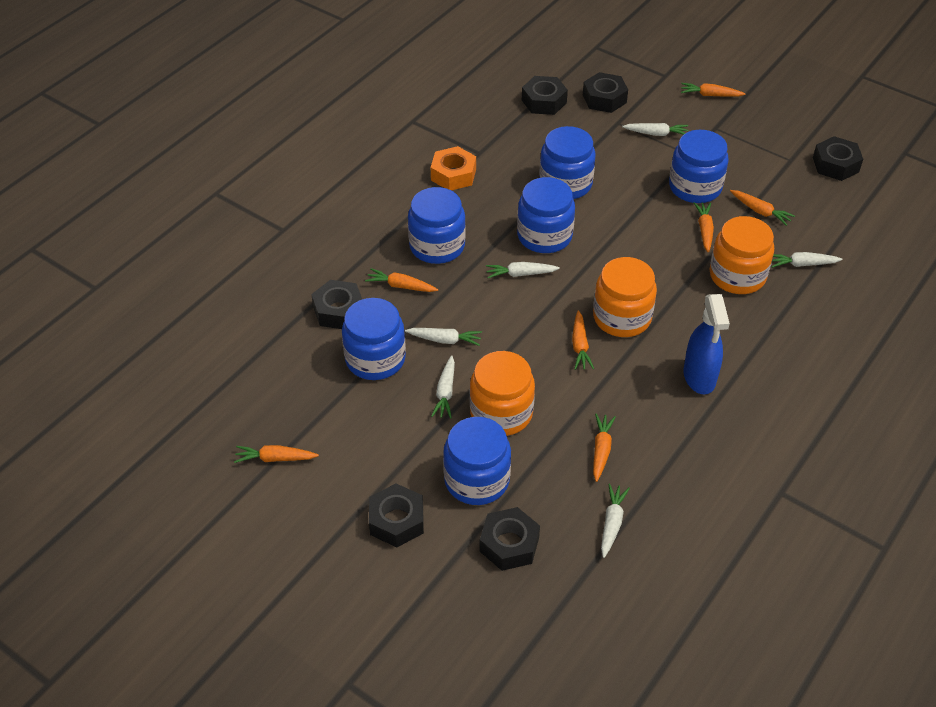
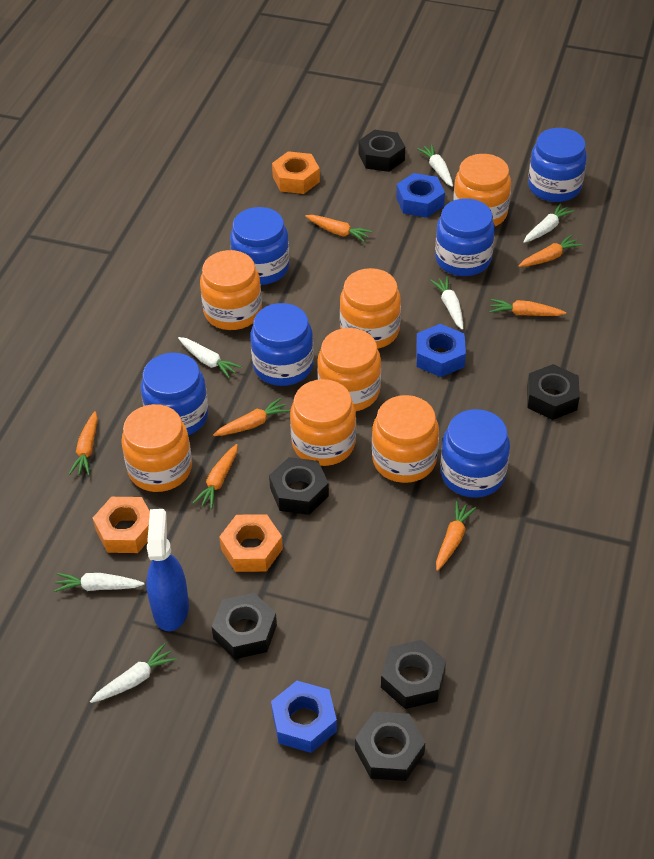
blue nut: none = 0 -> [271,681,337,753] [396,173,445,218] [416,324,466,377] = 3
orange jar: [470,351,535,436] [593,257,657,337] [710,216,774,294] = 3 -> [121,404,192,492] [200,250,262,330] [290,379,356,466] [317,328,381,411] [340,268,401,349] [372,395,439,483] [453,154,511,226] = 7
orange nut: [431,146,476,190] = 1 -> [93,497,150,553] [219,514,283,572] [272,151,320,194] = 3

